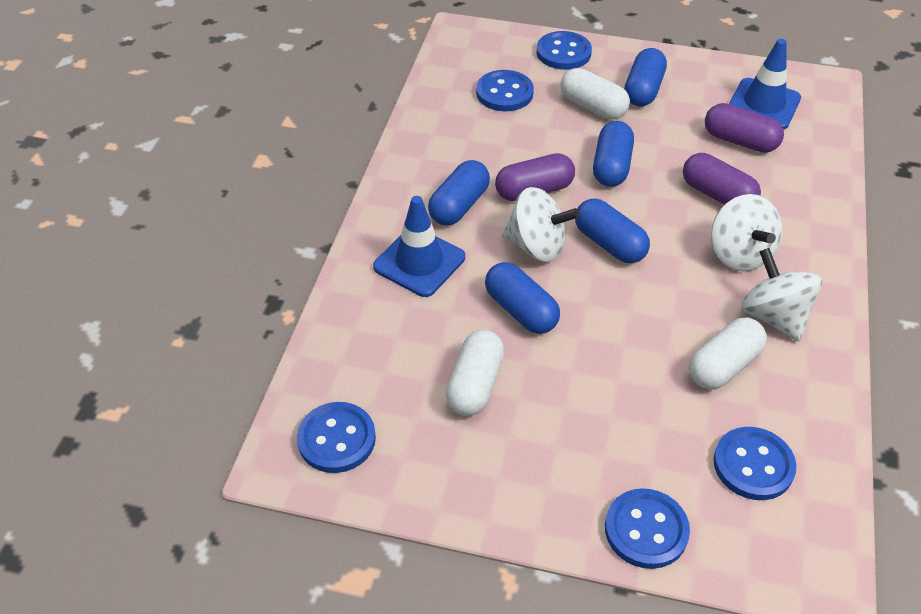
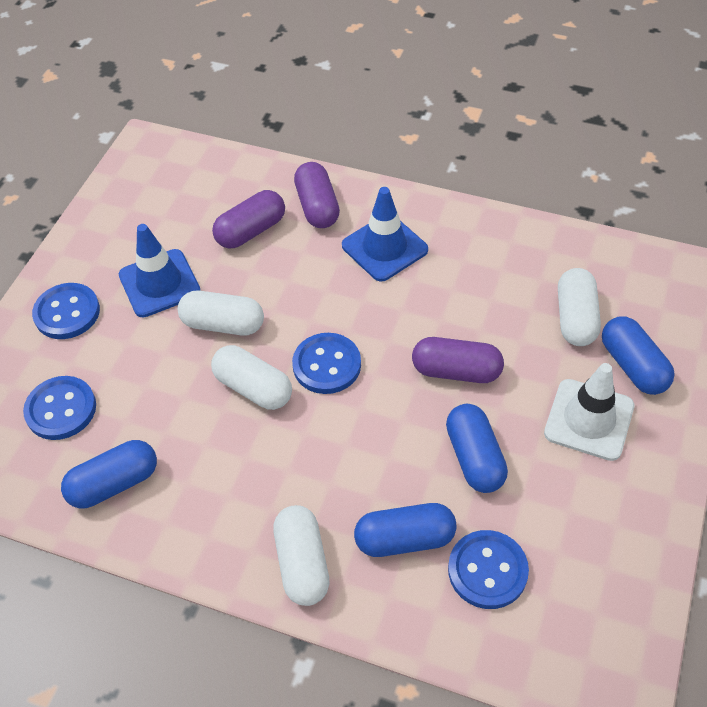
blue button: [297,402,376,473] [476,70,534,111] [536,31,592,70] [605,488,690,569] [713,427,796,500] = 5 -> [23,376,96,440] [32,283,100,339] [292,333,361,394] [448,530,529,609] = 4
blue capsule: [428,160,490,225] [485,262,560,334] [575,198,650,263] [593,121,634,187] [624,48,667,107] = 5 -> [61,440,157,508] [354,503,457,557] [446,404,508,493] [602,317,675,395] = 4
white capsule: [446,330,504,416] [560,68,630,119] [689,317,767,389] = 3 -> [178,291,264,336] [211,345,292,410] [273,505,329,606] [558,268,601,346] = 4
white spinning top: [502,187,580,262] [711,194,782,271] [741,248,822,341] = 3 -> none = 0
white traffic cone: none = 0 -> [544,363,634,461] = 1

